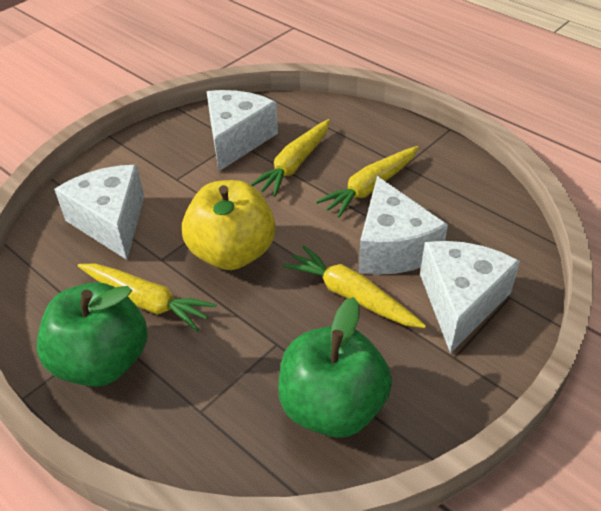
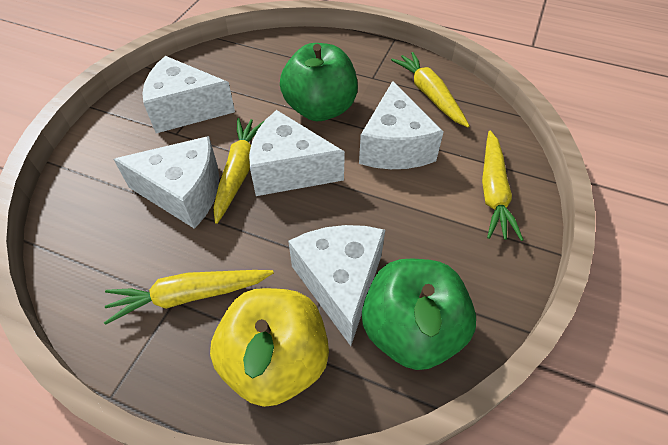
white cheese: [54,165,144,260] [207,90,278,171] [358,176,448,275] [420,241,520,353] = 4 -> [114,136,219,229] [142,56,235,133] [249,110,345,196] [288,225,385,346] [359,81,443,169] = 5

